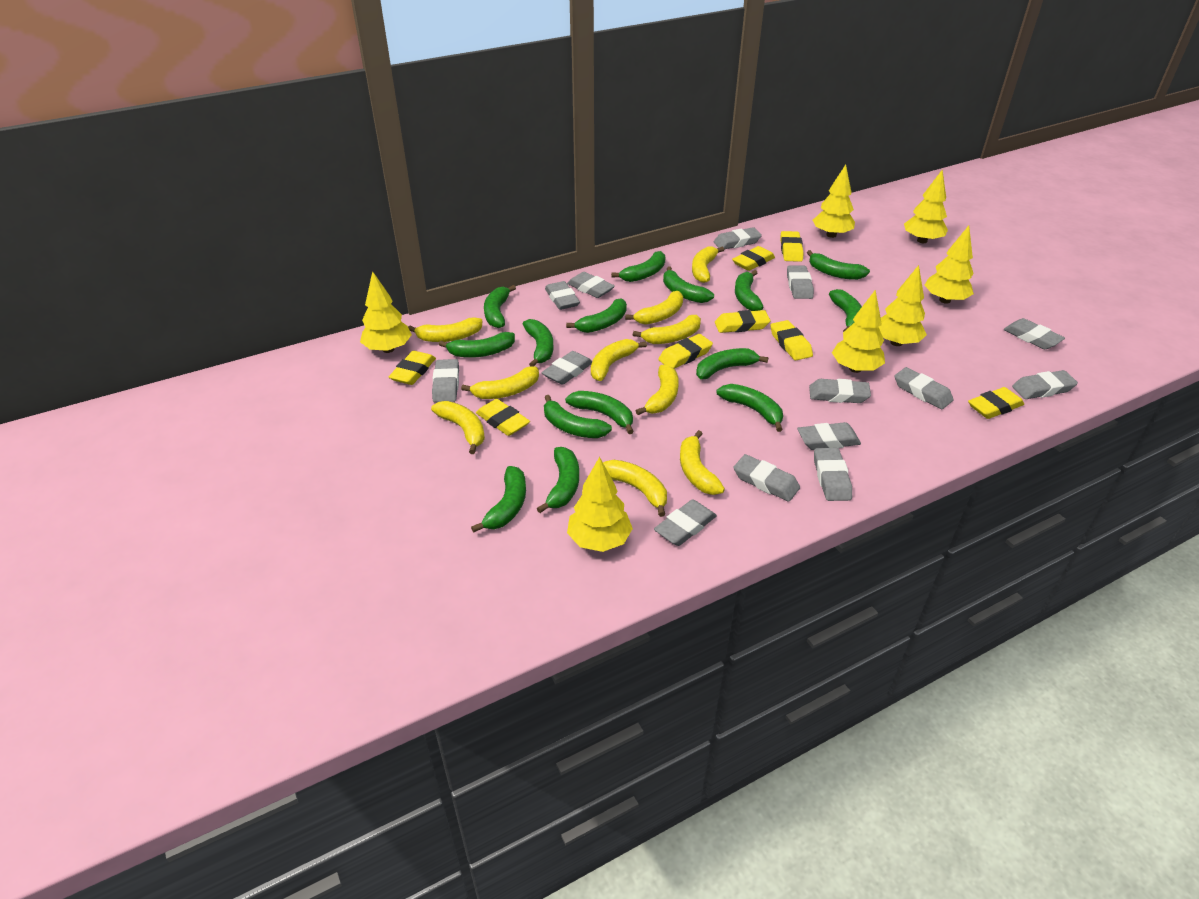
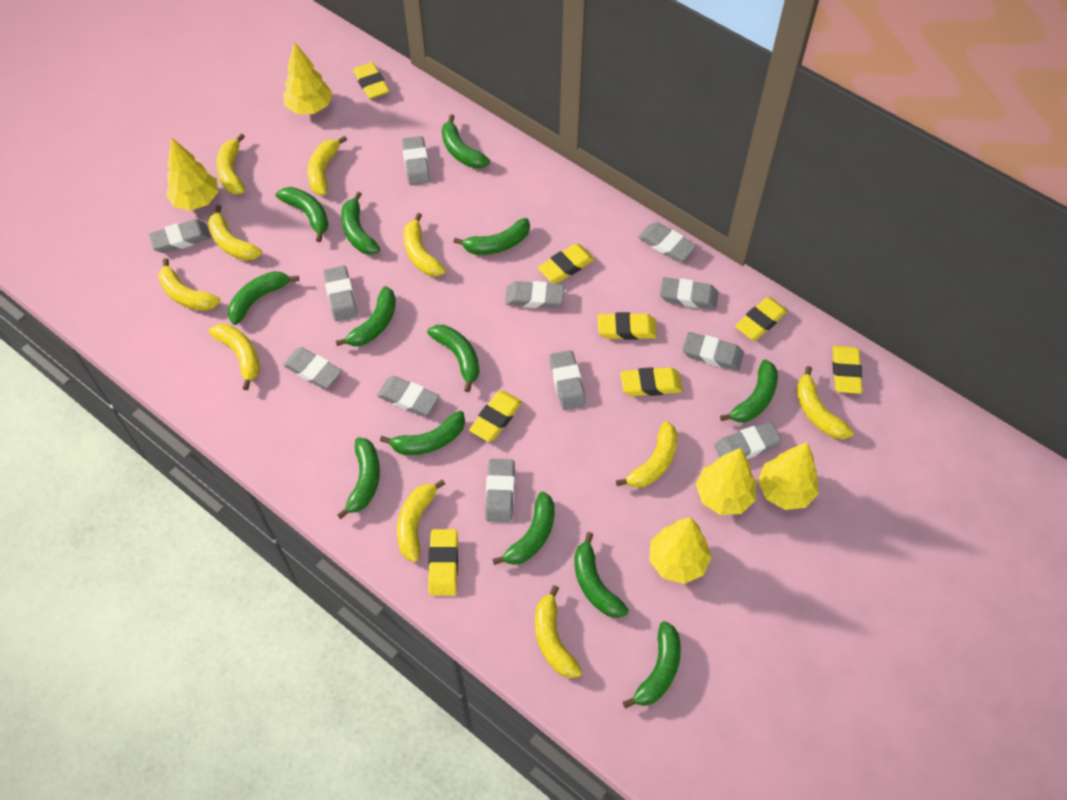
green banana: [439,332,515,358] [471,466,526,532] [484,285,516,328] [523,319,553,366] [537,447,579,513] [544,395,612,438] [565,391,634,434] [566,298,627,333] [611,251,666,282] [663,267,714,303] [696,348,768,379] [716,384,783,432] [735,270,763,311] [807,250,870,280] [829,289,862,332] = 15 -> [228,271,299,325] [276,187,329,242] [336,286,396,347] [337,437,380,519] [341,192,380,255] [380,411,465,455] [427,325,480,392] [442,114,490,168] [453,218,530,255] [493,492,555,565] [575,532,629,618] [623,621,681,709] [720,360,778,422] = 13
grey eraser: [432,359,459,402] [542,351,592,385] [545,281,580,310] [567,272,615,298] [654,499,717,546] [714,227,762,249] [733,454,800,502] [787,266,814,299] [797,422,861,450] [809,379,871,403] [814,448,852,501] [894,367,953,409] [1004,318,1065,349] [1012,370,1078,399] = 14 -> [149,219,211,253] [283,347,342,389] [323,266,358,321] [377,376,439,416] [402,136,430,185] [485,459,515,522] [505,281,564,308] [549,350,586,410] [638,222,697,261] [660,277,718,310] [683,332,744,371] [714,422,782,459] = 12
yellow tree: [360,271,412,353] [567,457,633,552] [813,164,855,238] [832,290,885,373] [879,265,927,346] [904,170,948,243] [925,226,974,304] = 7 -> [166,138,218,211] [283,42,332,114] [649,517,712,584] [696,448,756,515] [758,442,819,510] = 5

